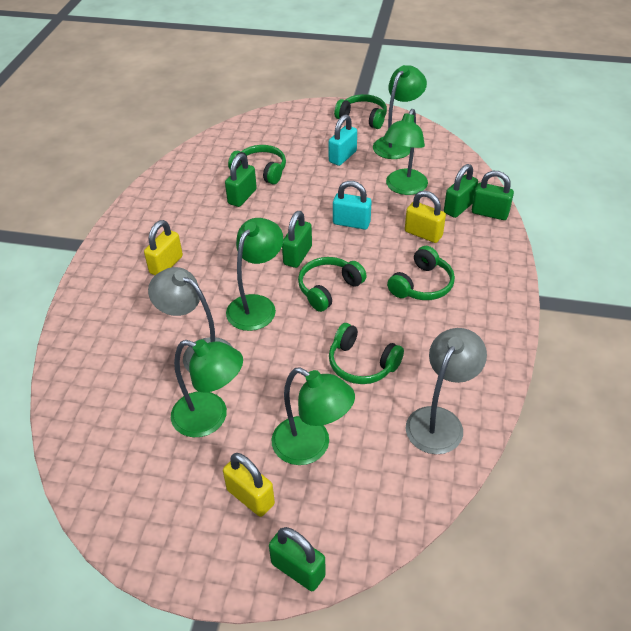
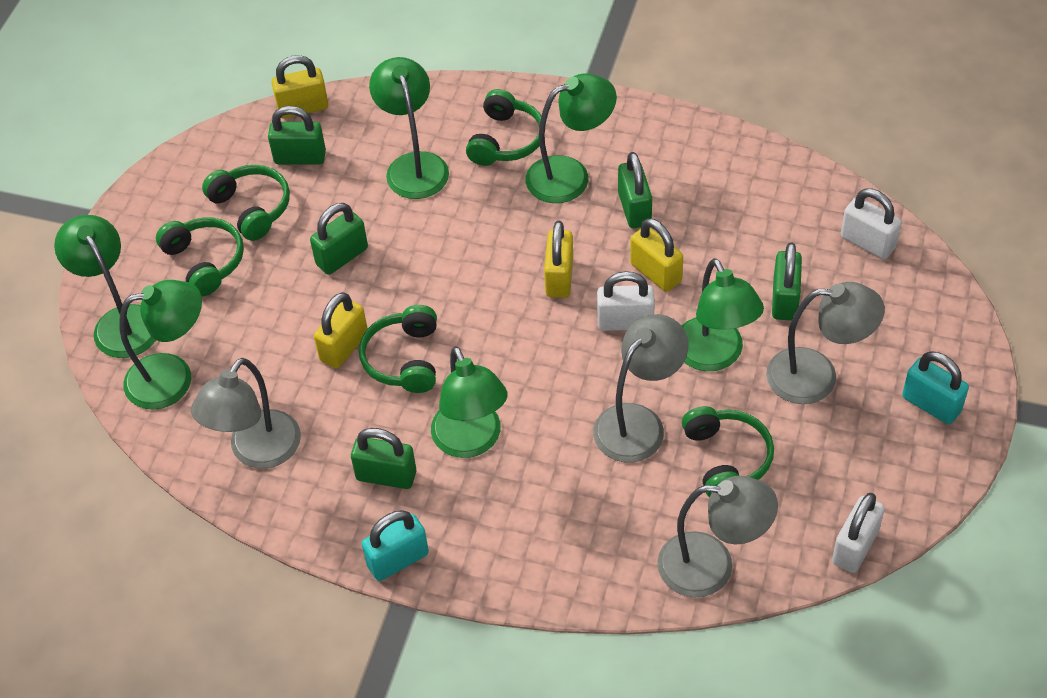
green lamp: [171,339,243,437] [226,218,283,331] [272,368,355,465] [373,65,427,159] [383,109,428,195] = 5 -> [54,215,156,358] [119,280,202,410] [369,57,449,199] [431,346,508,458] [526,73,617,203] [682,258,764,371] = 6
grey lamp: [148,267,232,372] [406,328,487,454] = 2 -> [191,358,301,469] [593,314,688,463] [657,476,778,598] [766,282,885,404] = 4
white padlock: none = 0 -> [597,271,655,331] [832,493,885,573] [841,189,902,259] = 3
yellow padlock: [144,220,183,275] [223,453,275,517] [405,191,446,243] = 3 -> [271,55,328,118] [314,292,368,369] [544,221,573,298] [630,218,683,292] = 4

